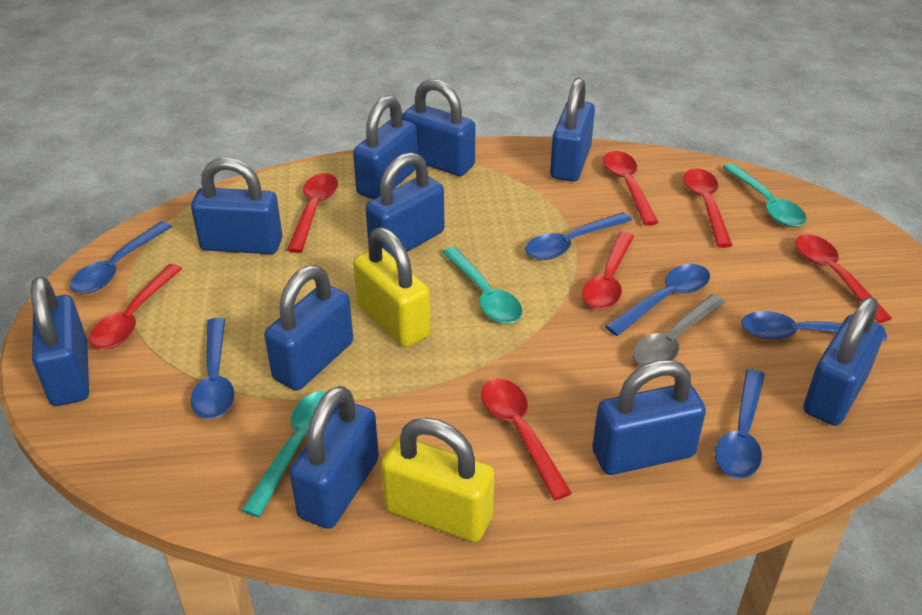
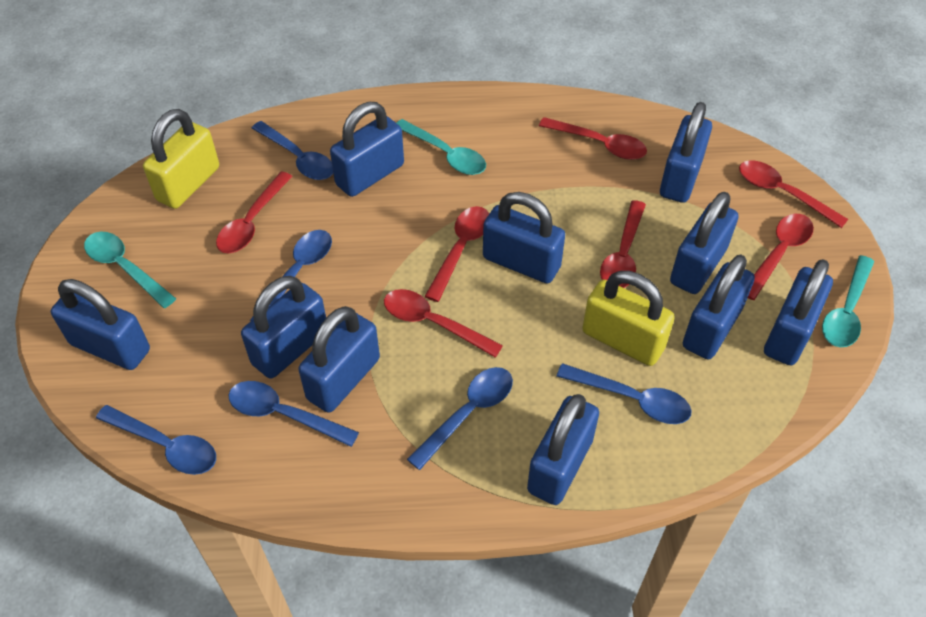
grey spoon: [632,294,725,366] = 1 -> none = 0

